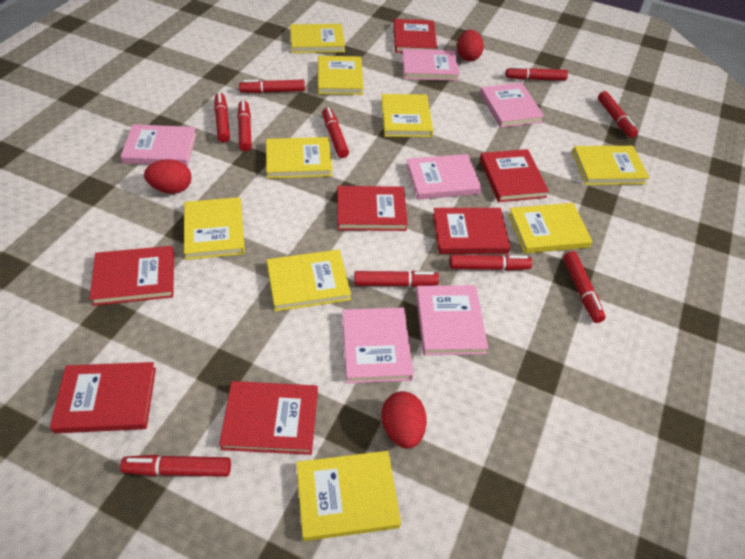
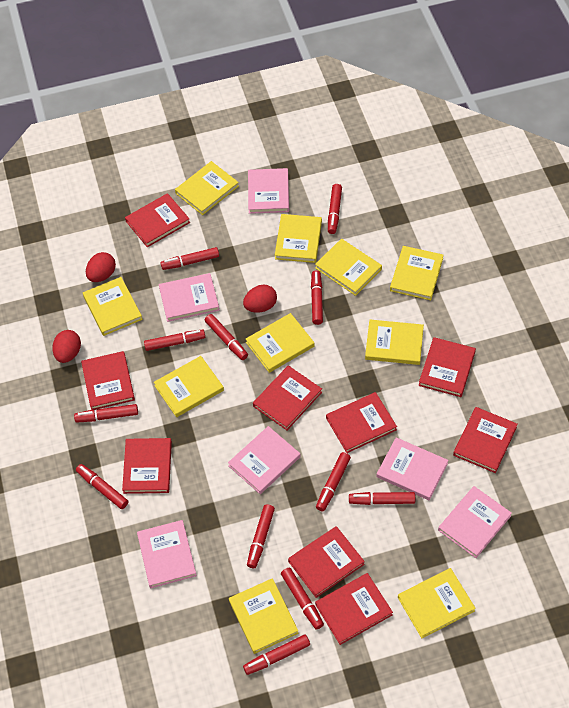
red book: [50,362,156,433] [90,246,174,306] [219,381,318,455] [337,186,408,231] [394,19,437,53] [433,208,511,254] [480,149,549,202] = 7 -> [81,351,135,410] [122,438,172,494] [125,193,190,247] [253,365,322,430] [288,526,365,598] [315,573,393,645] [326,392,397,453] [419,337,476,397] [453,407,518,473] = 9
red marker: [120,455,231,477] [214,93,230,143] [237,100,252,151] [239,80,305,93] [323,107,349,158] [354,271,439,287] [449,255,532,271] [505,66,568,81] [563,251,606,323] [598,91,638,138] = 10 -> [74,404,138,423] [76,464,128,509] [144,330,205,351] [161,247,219,270] [205,314,248,360] [243,635,310,675] [247,504,275,568] [281,568,324,630] [311,270,323,325] [316,452,351,511] [328,184,342,234] [349,492,415,505] = 12
yellow book: [184,197,245,260] [266,137,332,179] [267,250,351,312] [290,24,345,53] [296,451,401,541] [318,56,364,95] [381,94,433,137] [508,203,593,254] [572,146,649,185] = 9 -> [83,277,142,336] [154,356,224,417] [175,161,239,215] [229,578,299,654] [246,313,315,373] [275,214,322,263] [315,238,382,296] [365,320,424,365] [390,246,444,300] [398,568,476,638] = 10

